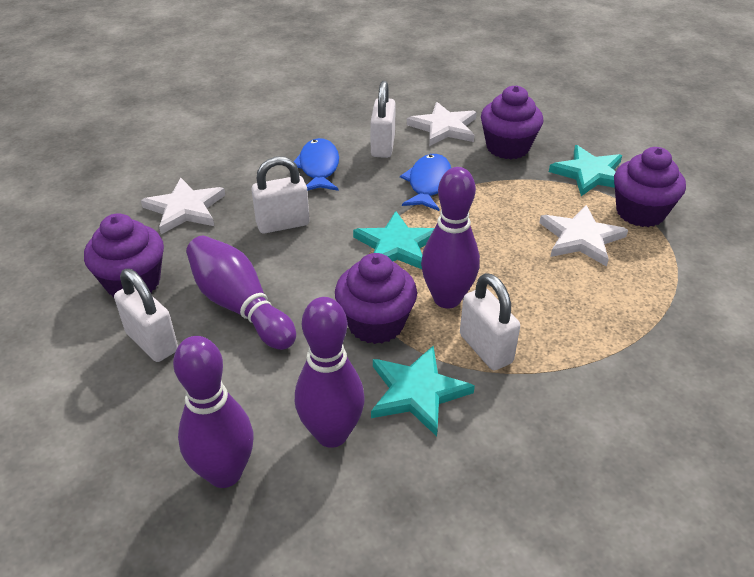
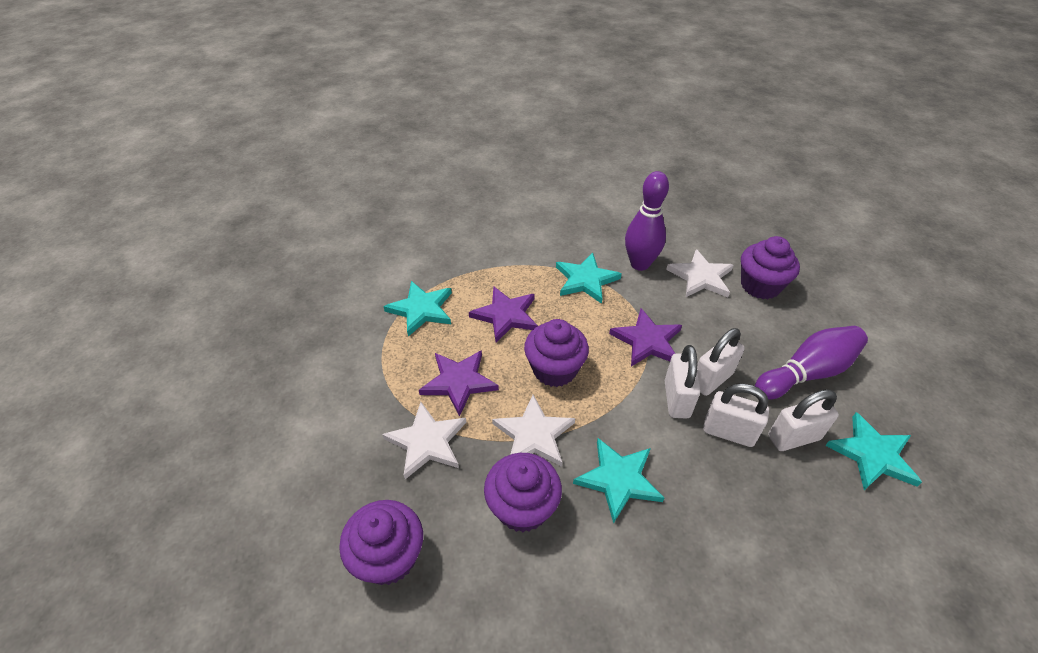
blue fish: [293,138,339,191] [400,154,451,211] = 2 -> none = 0
purple bowling pin: [173,336,253,488] [186,236,296,350] [295,297,365,448] [421,167,480,308] = 4 -> [625,171,669,271] [755,326,868,399] = 2
purple star: none = 0 -> [419,350,499,417] [469,286,538,342] [609,308,682,367] = 3
turquoise star: [353,211,434,269] [371,345,475,436] [549,145,622,196] = 3 -> [383,281,452,337] [556,253,622,304] [573,438,664,524] [825,412,922,490] = 4

